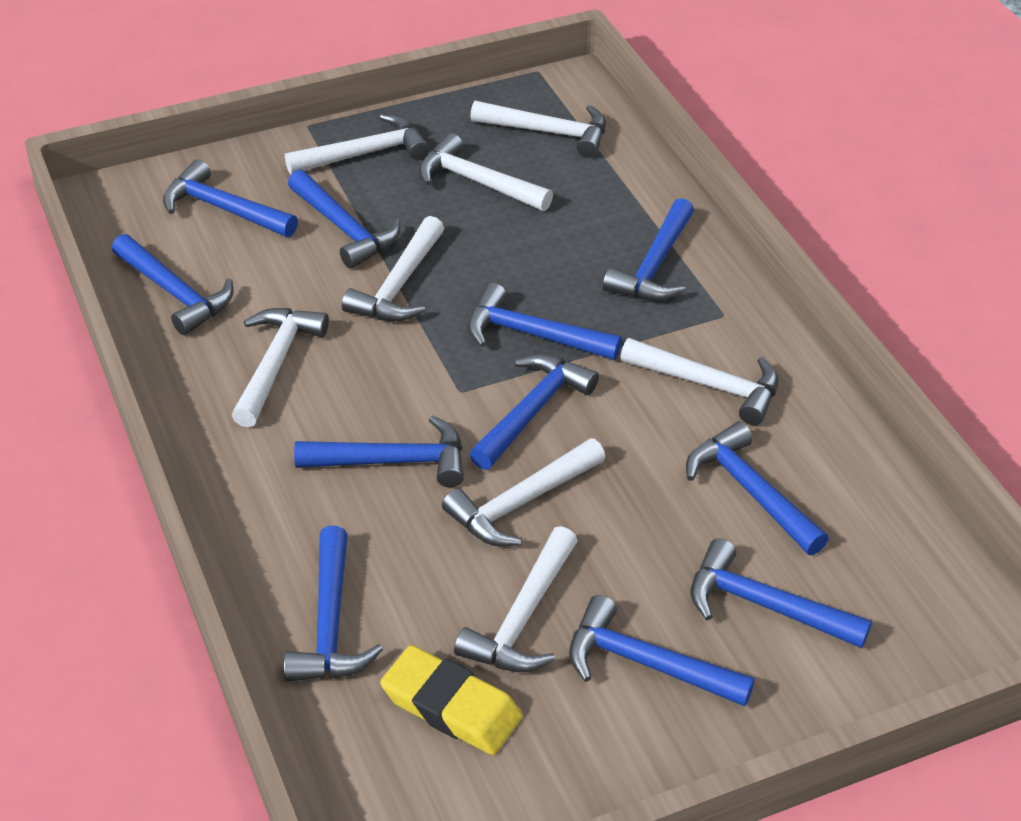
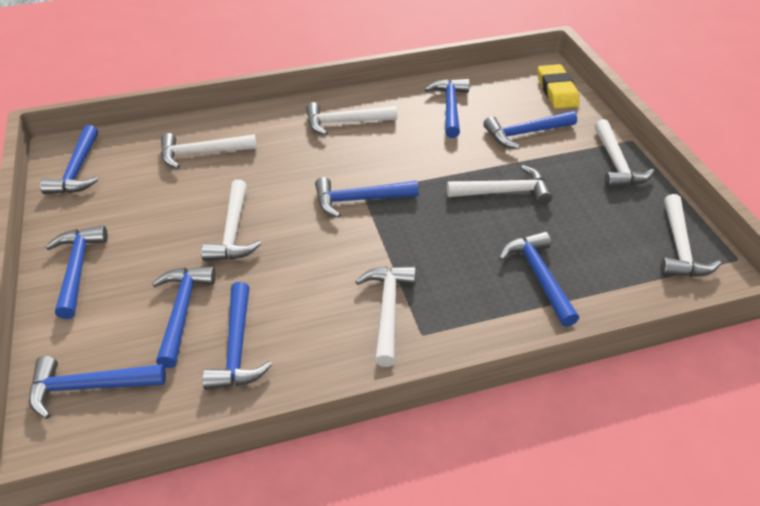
blue hammer: [112,234,233,335] [163,159,298,237] [283,526,383,681] [288,170,400,269] [294,415,464,488] [468,283,622,360] [469,354,599,470] [569,595,755,706] [603,198,694,301] [686,422,829,555] [691,538,872,648] = 11 -> [29,356,166,419] [40,125,98,194] [46,226,108,319] [152,267,216,368] [202,282,272,390] [315,177,419,218] [425,79,470,138] [483,111,577,149] [499,231,579,327] = 9
white hammer: [232,308,329,427] [285,114,430,174] [342,216,444,321] [419,133,553,211] [442,438,606,547] [454,526,578,672] [470,100,606,158] [620,338,778,425] = 8 -> [161,133,257,169] [201,180,261,261] [306,102,397,135] [355,266,416,367] [447,165,552,205] [594,119,654,188] [660,194,721,277] = 7

